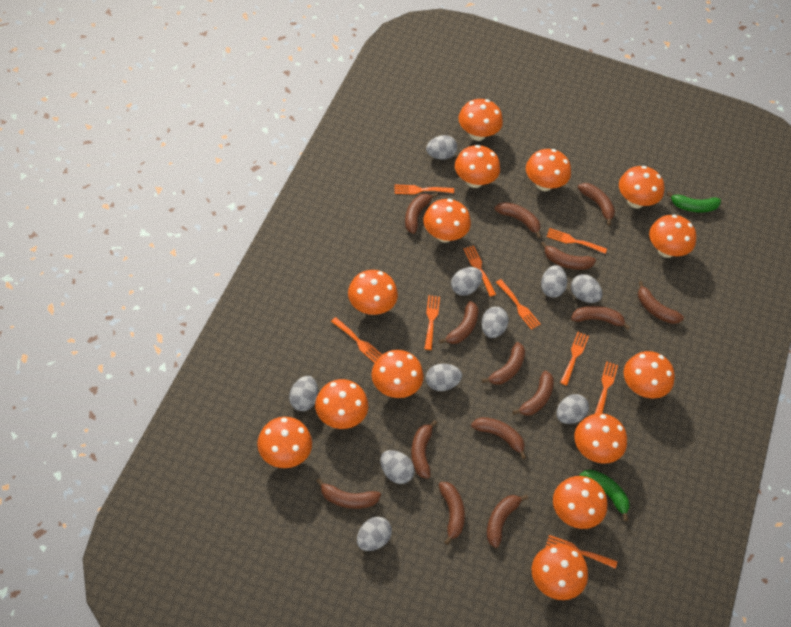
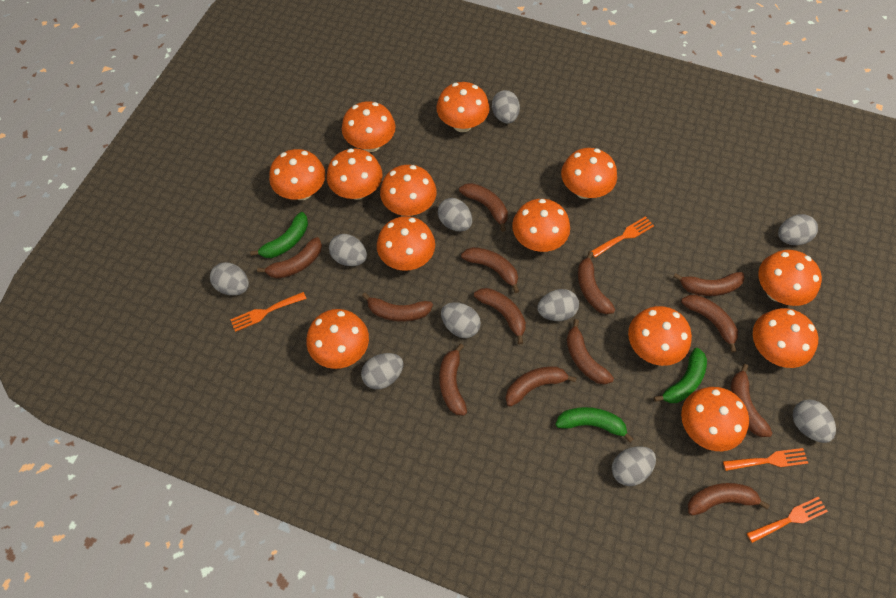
brown banana: [316,478,381,509] [405,193,438,234] [411,420,437,479] [439,301,478,344] [439,482,465,545] [471,417,527,459] [482,342,525,385] [487,495,528,548] [494,202,541,238] [512,371,554,416] [541,241,596,270] [571,306,630,330] [578,183,615,226] [638,281,684,324] = 14 -> [257,237,322,279] [362,292,433,322] [439,343,467,416] [459,183,508,232] [461,247,519,293] [474,288,526,344] [505,366,577,407] [566,319,614,384] [578,251,615,314] [673,272,745,296] [681,295,738,352] [688,483,770,516] [731,364,773,437] = 13
green banana: [579,470,630,521] [666,191,721,212] = 2 -> [250,212,308,258] [555,407,633,442] [654,348,707,403] = 3
orange fork: [331,317,382,363] [394,185,454,195] [424,295,440,350] [463,246,496,297] [496,279,541,330] [546,535,617,569] [547,228,607,254] [560,332,589,386] [595,362,618,414] = 9 -> [230,292,307,332] [591,216,654,258] [723,448,808,471] [747,497,828,543] = 4
orange mushroom: [257,417,312,468] [315,379,368,429] [348,270,398,315] [371,350,424,398] [423,199,471,243] [455,145,500,188] [458,99,503,141] [526,149,571,191] [532,544,588,600] [553,476,607,529] [574,413,627,464] [619,166,664,208] [624,351,675,399] [649,215,696,258] = 14 -> [269,149,325,200] [306,309,369,369] [327,148,382,200] [342,101,395,152] [377,216,435,271] [380,165,436,216] [436,82,490,132] [512,199,570,252] [561,148,617,199] [628,306,692,366] [681,387,749,451] [753,308,818,368] [758,250,822,306] = 13

